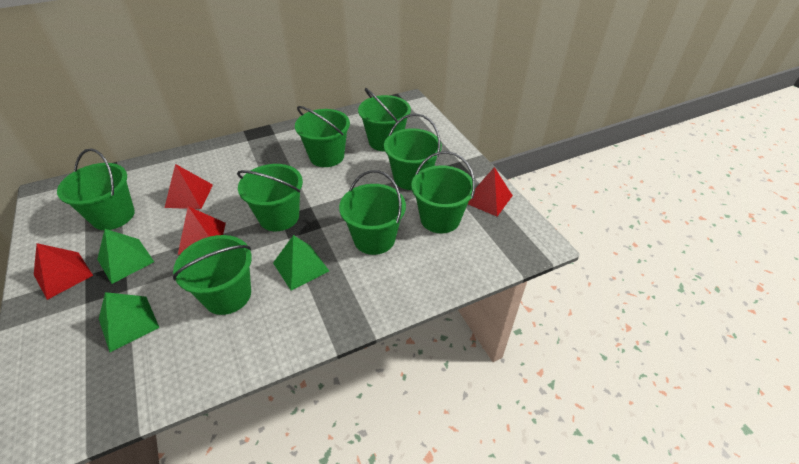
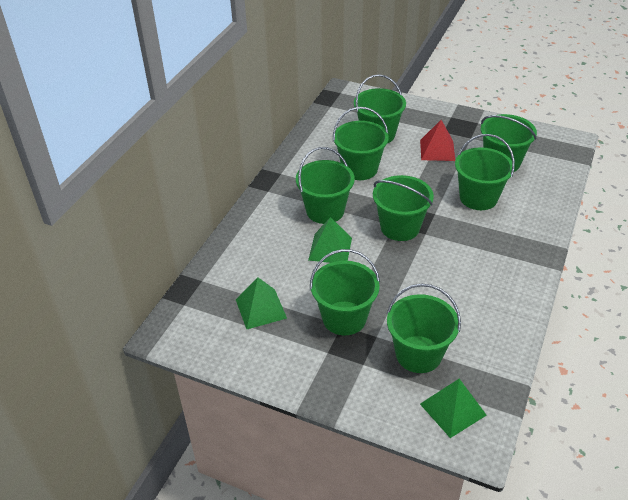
red pyramid: [34,243,93,300] [164,164,213,209] [178,206,226,255] [468,167,513,216] = 4 -> [420,120,455,161] = 1

